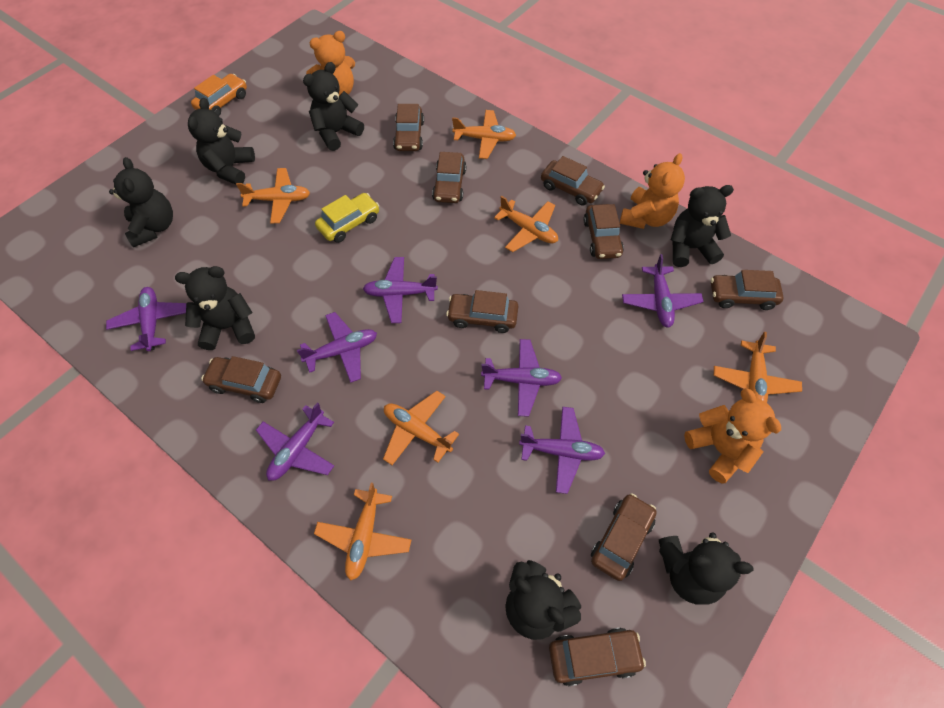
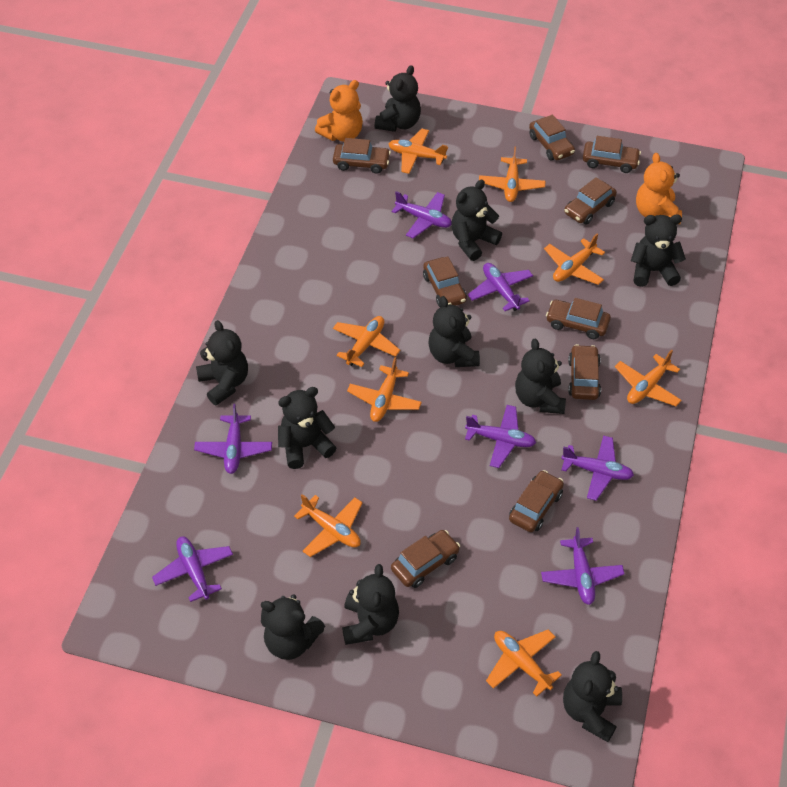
black teddy bear: [109,157,173,247] [175,266,255,350] [188,98,255,184] [303,62,364,151] [505,560,581,640] [659,532,753,605] [671,185,734,267] = 7 -> [196,320,248,405] [261,594,325,660] [278,387,336,469] [342,564,399,645] [375,65,421,132] [428,296,480,367] [451,180,502,261] [515,339,566,414] [563,651,622,742] [631,214,686,287] = 10
orange car: [191,74,247,116] = 1 -> none = 0
orange plane: [236,168,310,224] [314,483,411,580] [383,391,459,465] [452,110,516,159] [494,196,558,252] [714,332,802,403] = 6 -> [294,494,363,557] [333,316,400,367] [347,357,422,422] [389,129,448,174] [479,146,546,202] [486,629,562,697] [544,234,605,285] [615,350,682,406] = 8
orange teddy bear: [306,31,355,96] [620,153,685,229] [684,388,781,484] = 3 -> [315,80,363,142] [636,153,682,224] = 2
yellow car: [315,193,380,243] = 1 -> none = 0

